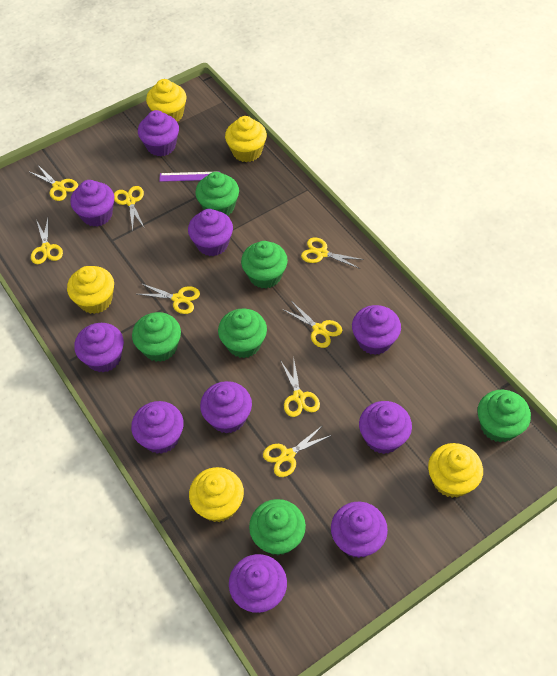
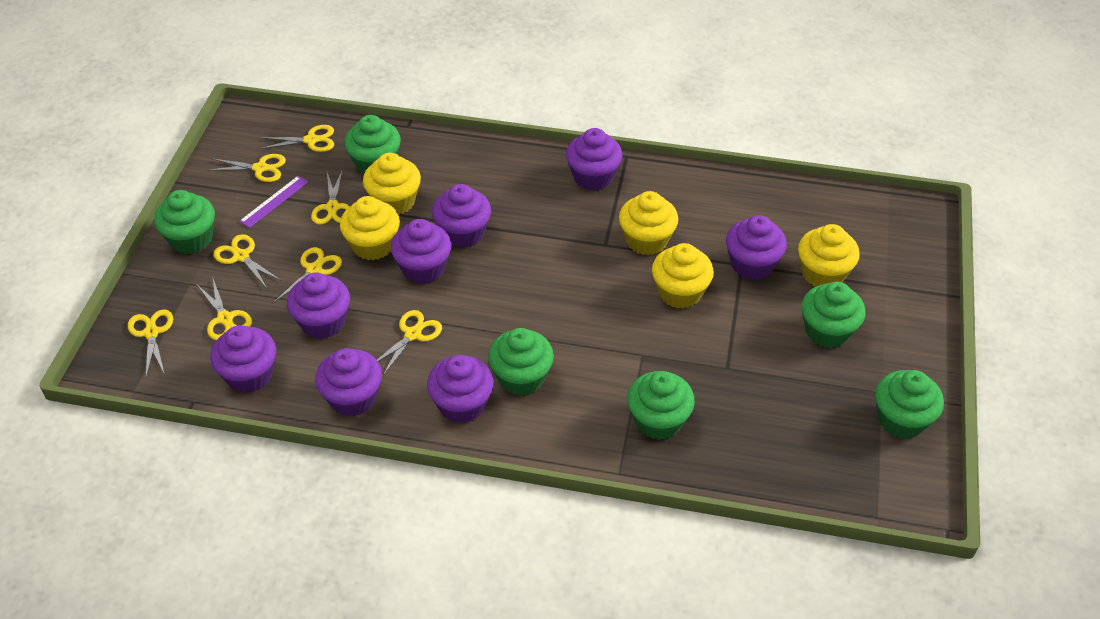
purple cupcake: [70,180,114,227] [74,323,124,373] [131,401,184,454] [138,110,179,156] [188,209,233,256] [200,381,252,434] [229,554,287,613] [331,502,388,558] [352,305,401,355] [359,401,412,454] = 10 -> [210,325,276,393] [287,273,350,339] [315,348,382,416] [391,219,452,284] [427,355,494,423] [432,184,491,248] [566,128,623,190] [726,215,787,280] = 8

